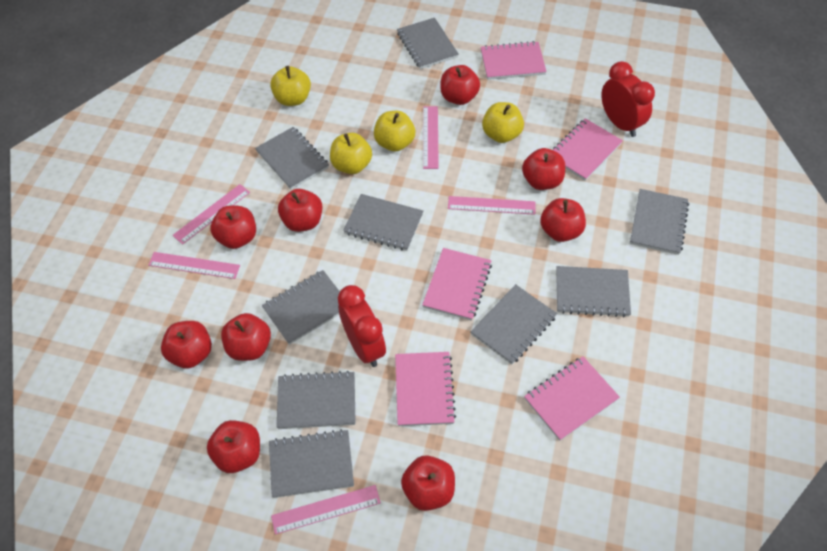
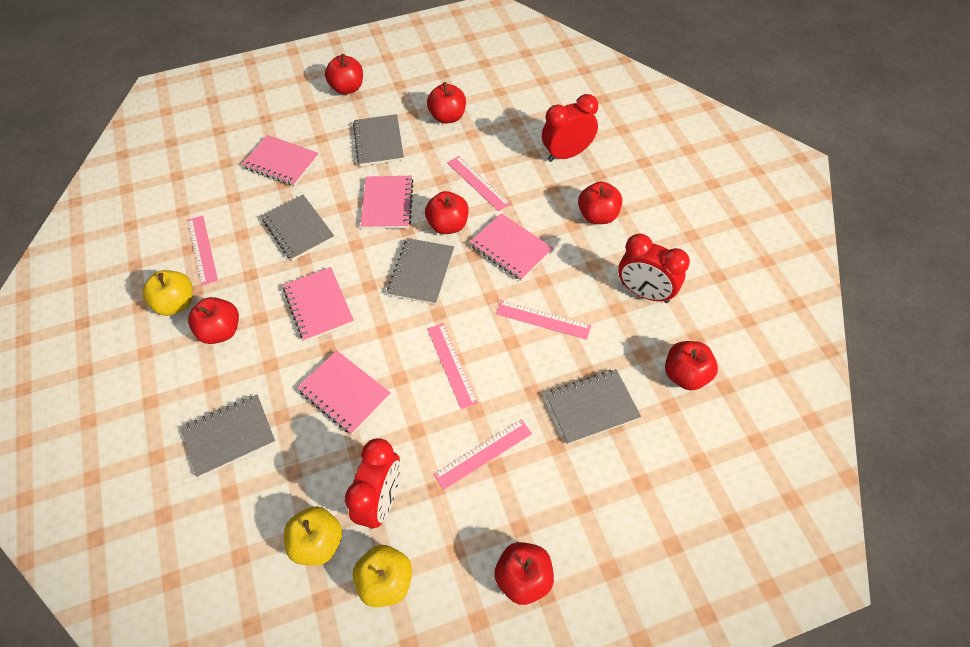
grey notebook: [255,127,329,190] [262,270,340,345] [269,429,354,498] [277,371,356,429] [343,194,424,251] [397,18,459,69] [470,284,557,365] [556,266,631,317] [630,189,689,255] = 9 -> [181,395,276,478] [261,195,335,261] [353,114,404,166] [387,238,454,305] [546,369,641,444] = 5
red apple: [161,321,212,369] [207,420,260,473] [210,205,256,249] [221,313,271,361] [278,189,322,232] [401,455,455,511] [440,65,480,105] [522,148,565,190] [540,198,586,242] = 9 -> [188,297,239,344] [325,54,363,94] [425,191,469,234] [427,82,466,124] [494,542,554,605] [578,181,622,224] [665,341,718,391] = 7
red clock: [338,285,386,367] [601,61,655,137] = 2 -> [345,438,401,529] [542,94,598,162] [618,233,690,303] = 3
yellow apple: [270,66,311,106] [330,133,372,174] [374,111,415,151] [482,102,524,143] = 4 -> [142,270,193,316] [284,506,342,566] [352,545,412,607] = 3

